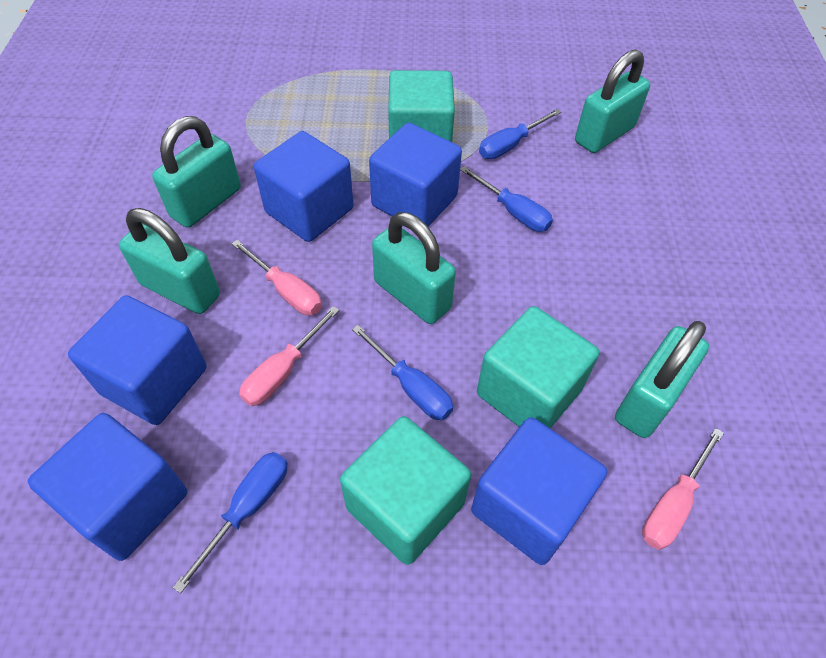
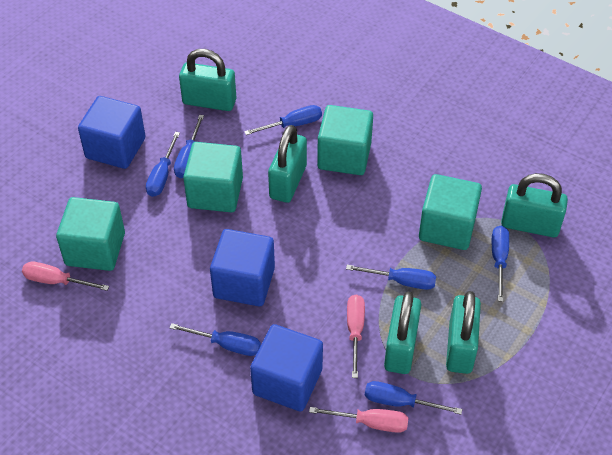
blue cube: [28,413,187,561] [68,295,206,425] [254,131,353,242] [369,123,462,227] [471,417,607,565] = 5 -> [78,96,145,169] [210,229,275,306] [250,324,323,411] = 3
blue screwdriver: [173,452,287,594] [352,325,453,420] [460,166,553,232] [479,109,561,159] = 4 -> [146,132,180,197] [170,323,261,356] [174,115,204,178] [244,105,322,135] [346,265,436,290] [365,381,462,415] [492,226,509,302] = 7
turquoise cube: [340,416,471,565] [388,70,455,142] [477,306,599,428] = 3 -> [56,197,125,271] [183,142,243,212] [317,105,373,175] [419,174,482,250] = 4

